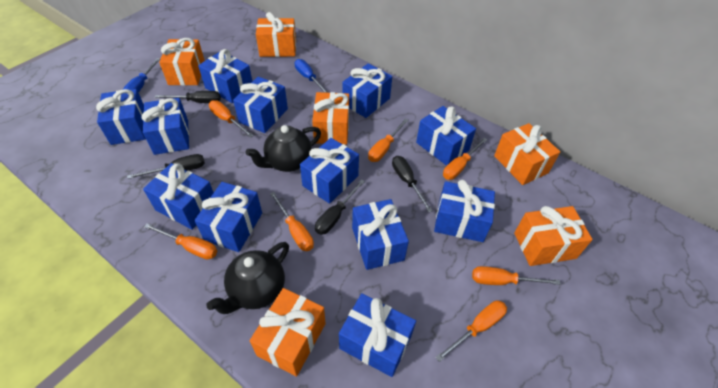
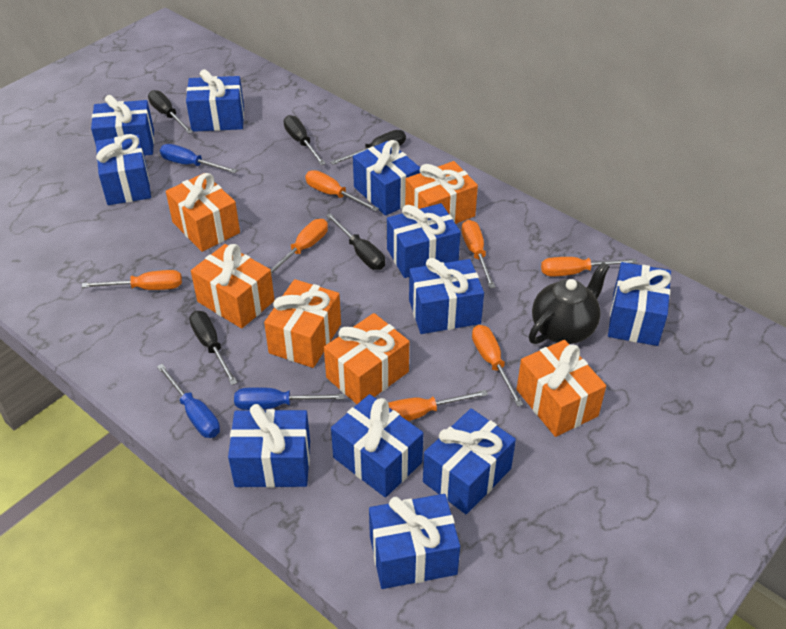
black screwdriver: [127,154,205,179] [155,91,221,103] [315,179,365,235] [392,156,433,212] = 4 -> [148,90,193,134] [189,311,237,385] [284,115,326,165] [326,213,385,270] [331,130,406,165] = 5
black teapot: [206,242,289,314] [246,125,321,172] = 2 -> [529,262,610,344] = 1
blue gift: [96,89,146,145] [141,98,189,155] [143,163,214,230] [195,182,262,252] [198,49,253,103] [233,77,288,133] [300,138,359,204] [339,293,416,377] [342,63,392,118] [352,199,409,270] [416,106,476,166] [434,180,495,242] = 12 -> [91,95,154,156] [96,134,151,205] [186,69,244,132] [228,404,310,488] [331,394,424,497] [353,140,420,216] [369,494,460,589] [387,203,461,278] [409,258,484,334] [423,408,516,514] [608,262,671,346] = 11
blue screwdriver: [123,58,160,92] [295,59,329,93] = 2 -> [157,364,220,438] [160,144,237,173] [234,387,344,410] = 3

